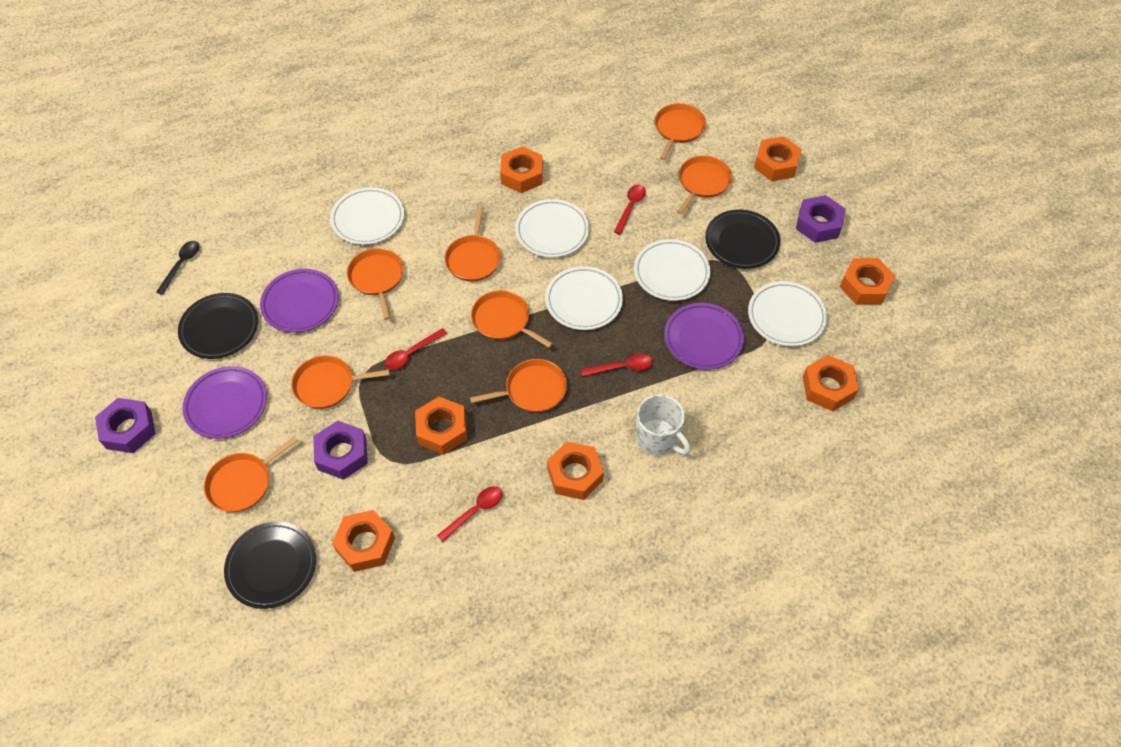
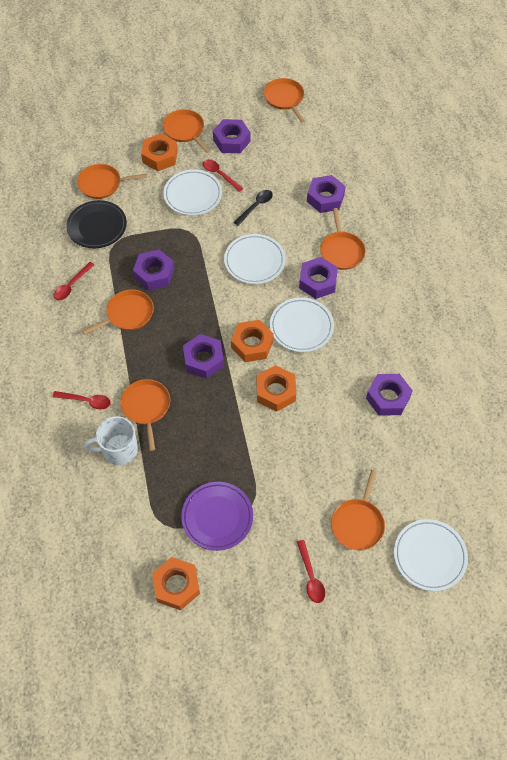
black plate: [178,293,258,359] [224,522,316,609] [705,210,780,269] = 3 -> [66,200,127,248] = 1
orange nut: [332,510,395,572] [415,397,467,455] [500,146,543,193] [547,442,604,500] [754,137,802,181] [803,355,859,411] [840,258,895,305] = 7 -> [141,133,178,171] [152,557,200,610] [231,320,274,362] [257,365,296,412] = 4
orange pan: [204,436,298,512] [291,355,390,409] [347,248,404,320] [444,206,501,281] [470,359,567,412] [471,290,553,348] [655,103,706,160] [677,155,732,214] = 8 -> [77,164,147,199] [82,290,154,335] [120,379,170,451] [163,109,210,153] [264,78,305,123] [320,208,366,270] [331,470,385,551] = 7
purple nut: [95,398,156,453] [313,421,368,480] [796,195,845,243] = 3 -> [133,249,174,290] [183,334,224,379] [213,119,251,153] [299,257,338,299] [307,175,346,213] [366,374,413,416] = 6
purple plate: [182,366,267,439] [260,269,339,333] [664,303,744,370] = 3 -> [181,482,253,551] = 1
white plate: [330,187,404,245] [515,199,589,257] [545,266,623,330] [634,239,710,301] [748,281,827,346] = 5 -> [164,169,222,216] [224,234,286,284] [270,297,334,352] [394,519,468,591] = 4

